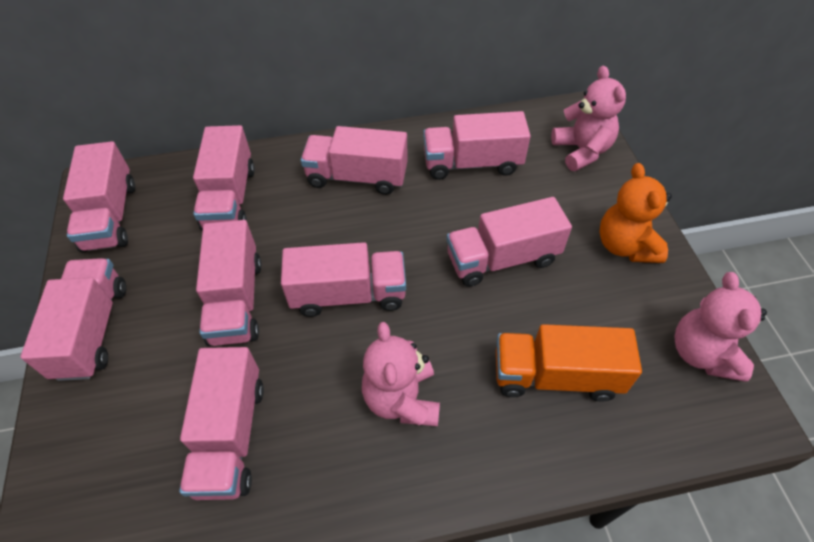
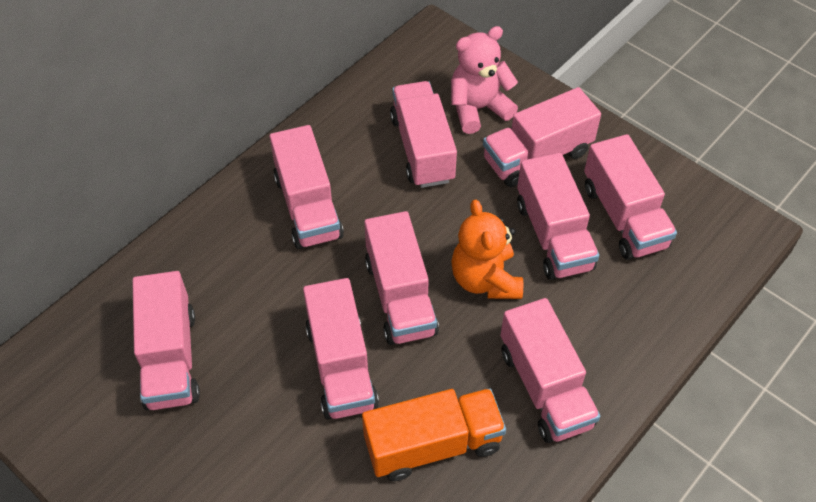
pink teddy bear: [362,322,440,426] [551,66,626,171] [674,272,767,382] = 3 -> [451,26,518,134] = 1

